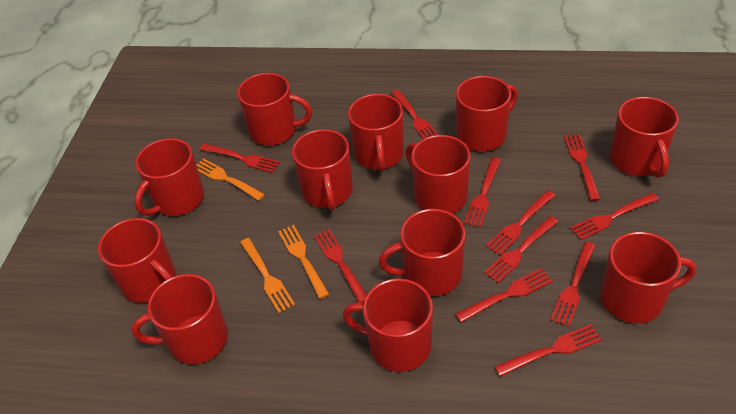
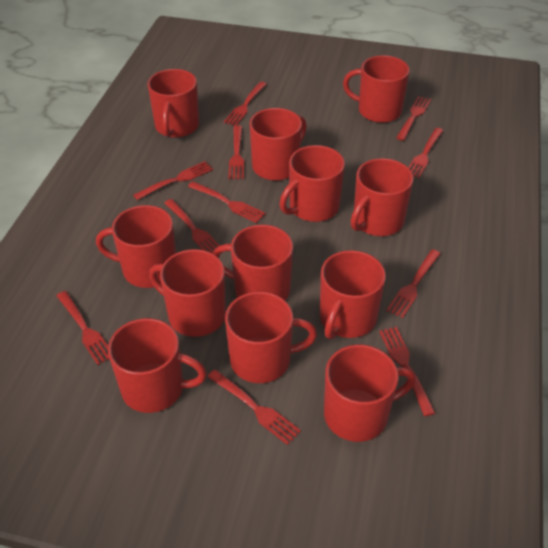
orange fork: [196,158,265,201] [240,238,295,313] [278,225,329,299] = 3 -> none = 0

